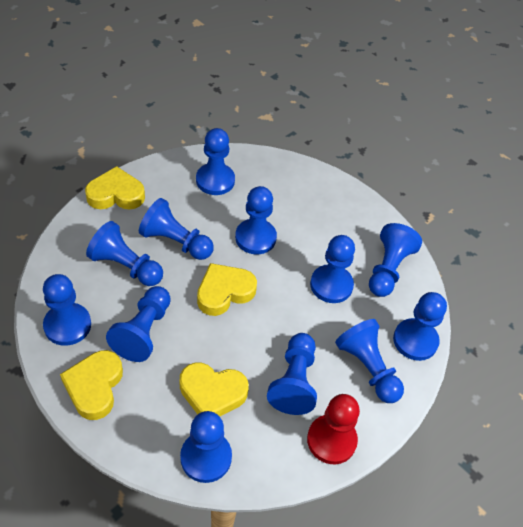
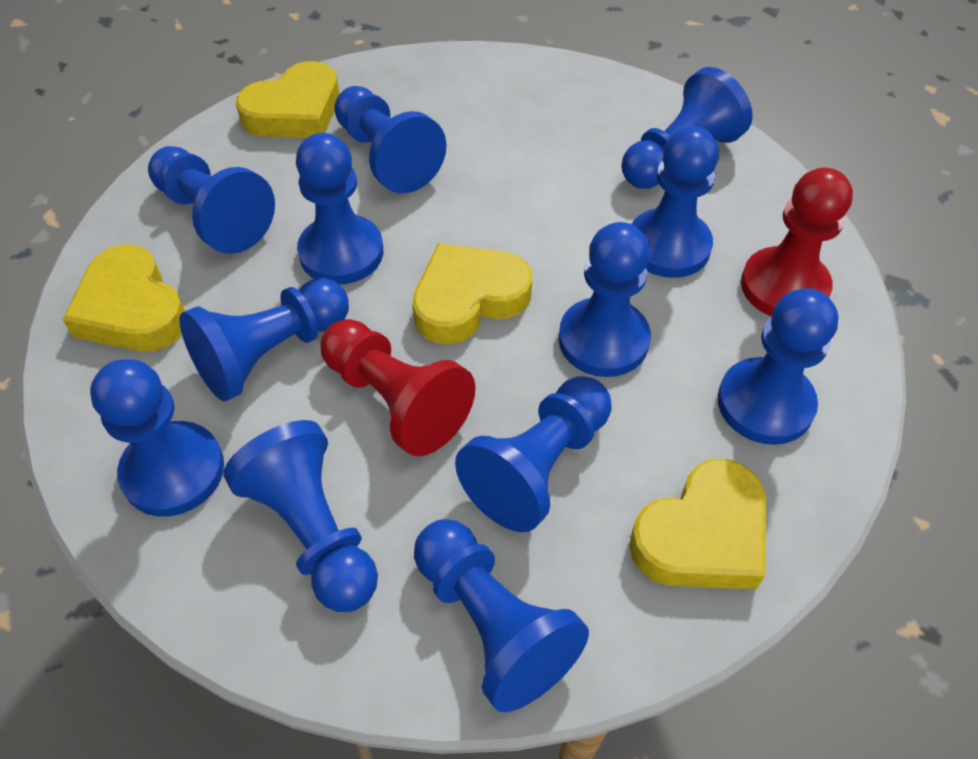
red pawn: [307,394,360,464] = 1 -> [321,319,475,456] [741,168,853,316] = 2

